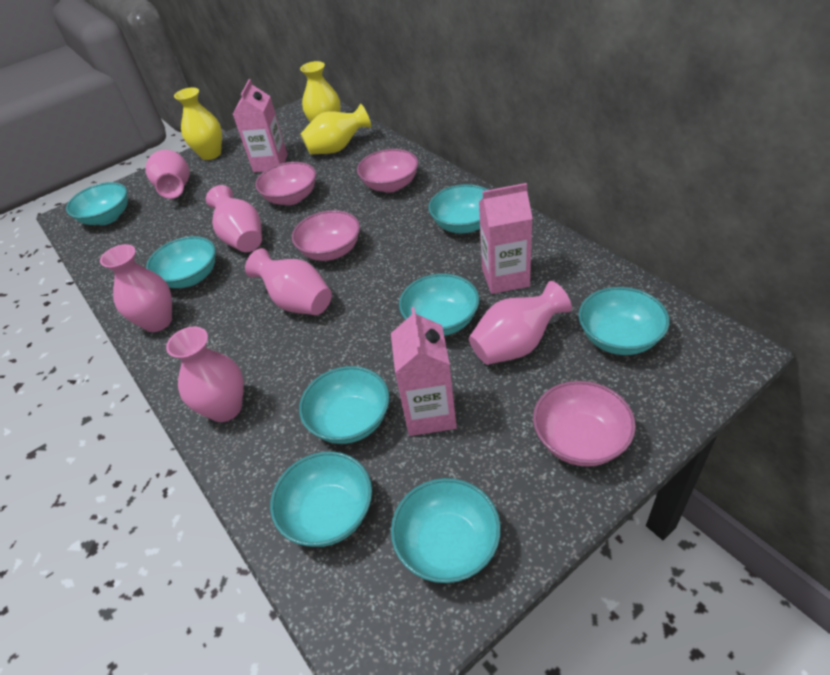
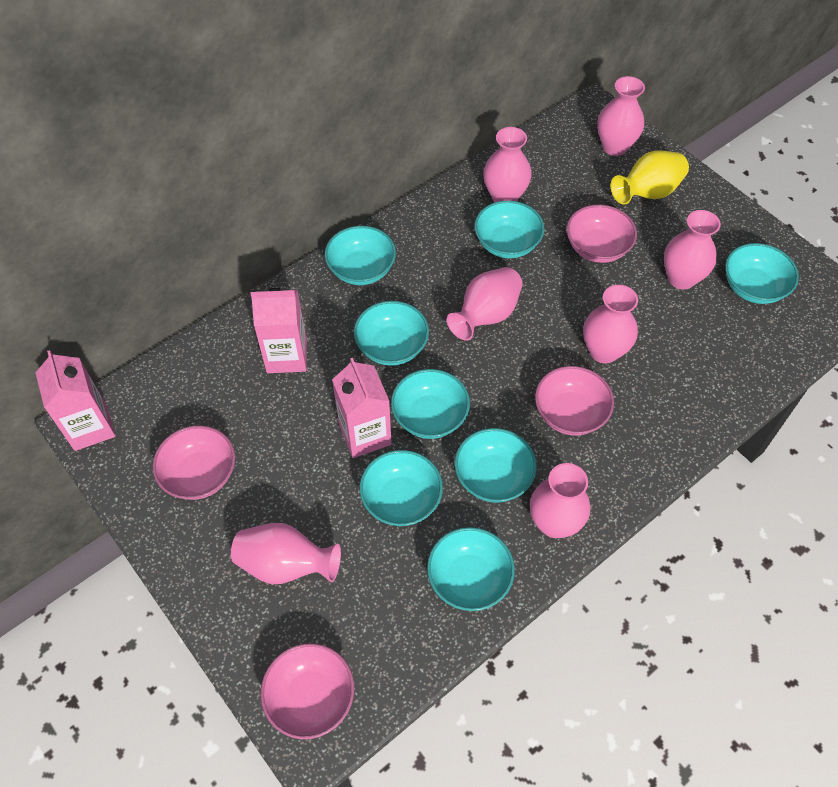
pink vase: [100,244,172,332] [145,150,190,199] [166,327,244,422] [206,185,262,252] [245,248,332,315] [469,281,572,365] = 6 -> [231,523,341,584] [447,267,523,340] [483,127,532,202] [530,463,590,538] [583,285,638,364] [597,76,645,156] [664,210,721,290] = 7
yellow vase: [174,87,222,160] [300,61,341,122] [300,104,371,155] = 3 -> [611,151,689,205] = 1

